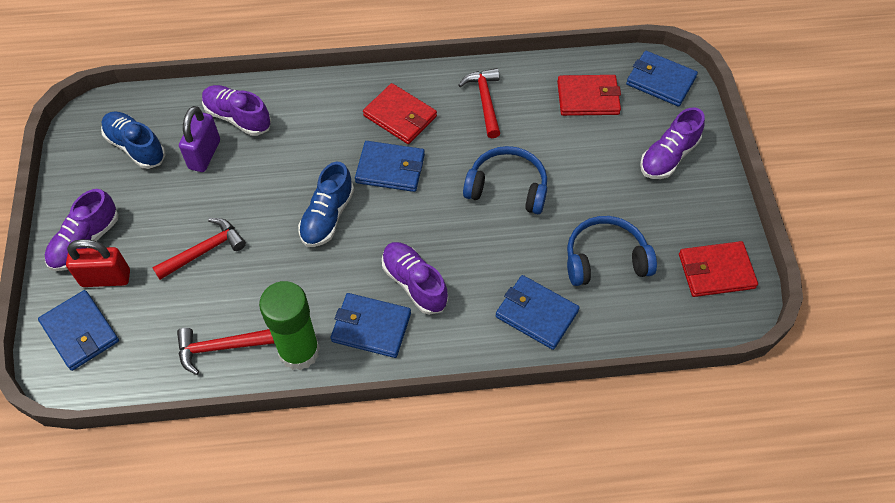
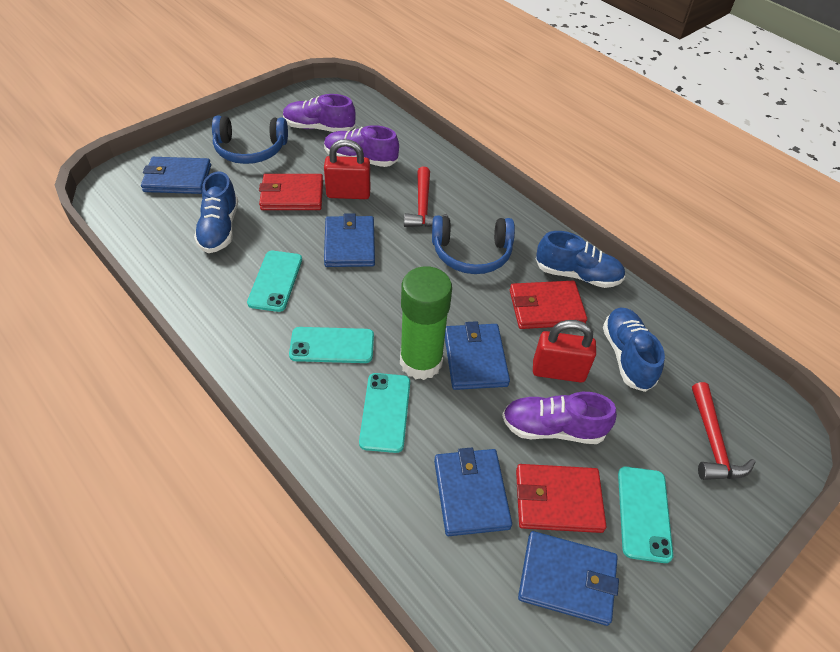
blue shoe: [101,111,165,169] [298,161,354,247] = 2 -> [194,171,238,253] [536,231,626,288] [603,308,665,392] = 3
purple padlock: [179,106,220,172] = 1 -> none = 0
purple shoe: [45,189,119,271] [202,85,271,136] [382,242,448,315] [640,107,705,179] = 4 -> [283,94,356,132] [324,125,399,167] [502,392,617,444] = 3
red hammer: [152,218,246,280] [177,328,275,375] [458,68,500,138] = 3 -> [404,167,448,227] [692,382,756,480] = 2
red padlock: [66,239,130,287] = 1 -> [324,139,370,199] [533,320,596,383] = 2
turquoise phone: none = 0 -> [247,251,302,312] [289,327,374,363] [359,373,410,453] [618,467,673,563] = 4

